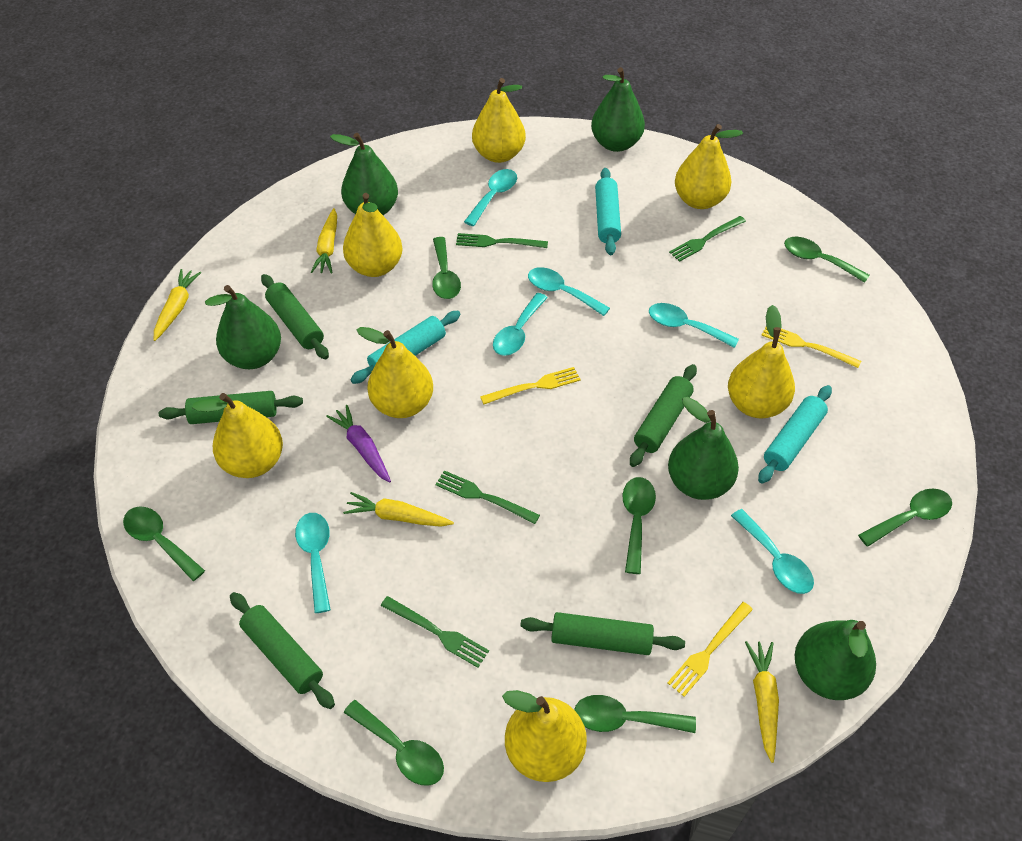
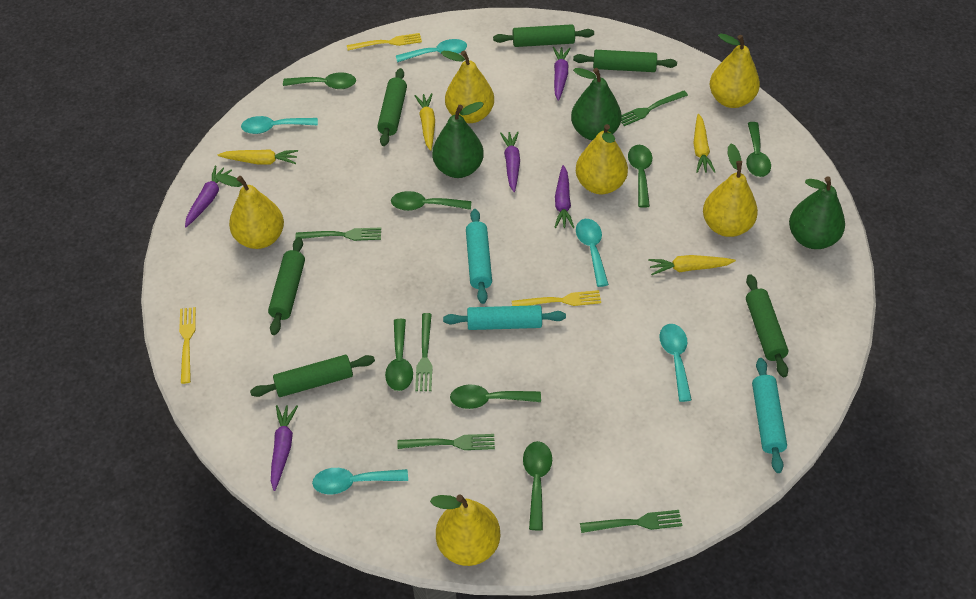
green fork: [381,596,489,668] [435,470,540,524] [456,233,548,248] [669,216,746,262] = 4 -> [295,227,381,241] [397,434,495,450] [415,313,433,391] [580,510,683,533] [621,91,688,126] = 5
green pear: [205,285,281,369] [330,133,398,215] [591,67,645,152] [668,397,739,500] [795,620,876,700] = 5 -> [432,102,484,178] [571,68,622,141] [789,176,845,249] = 3
green rolling pin: [159,391,303,424] [230,592,335,709] [261,274,329,359] [520,612,685,655] [630,364,697,467] = 5 -> [250,355,375,397] [268,237,305,335] [377,68,407,146] [493,24,594,47] [573,50,677,72] [746,274,789,377] = 6
purple carrot: [326,405,391,483] = 1 -> [185,165,232,227] [271,405,298,491] [500,132,520,192] [553,47,570,101] [554,165,574,228] = 5
turquoise spoon: [295,513,331,613] [464,169,517,226] [493,293,548,356] [528,267,610,316] [649,303,739,348] [731,509,814,594] = 6 -> [241,116,318,134] [312,468,408,494] [396,39,467,63] [576,219,609,287] [659,324,692,402] = 5
yellow pear: [192,393,283,478] [343,193,403,277] [357,327,433,418] [472,78,526,163] [502,690,587,782] [675,124,743,209] [728,305,795,419] = 7 -> [215,174,284,249] [430,495,500,566] [441,51,494,123] [576,124,628,194] [703,144,758,237] [710,34,760,108] = 6

